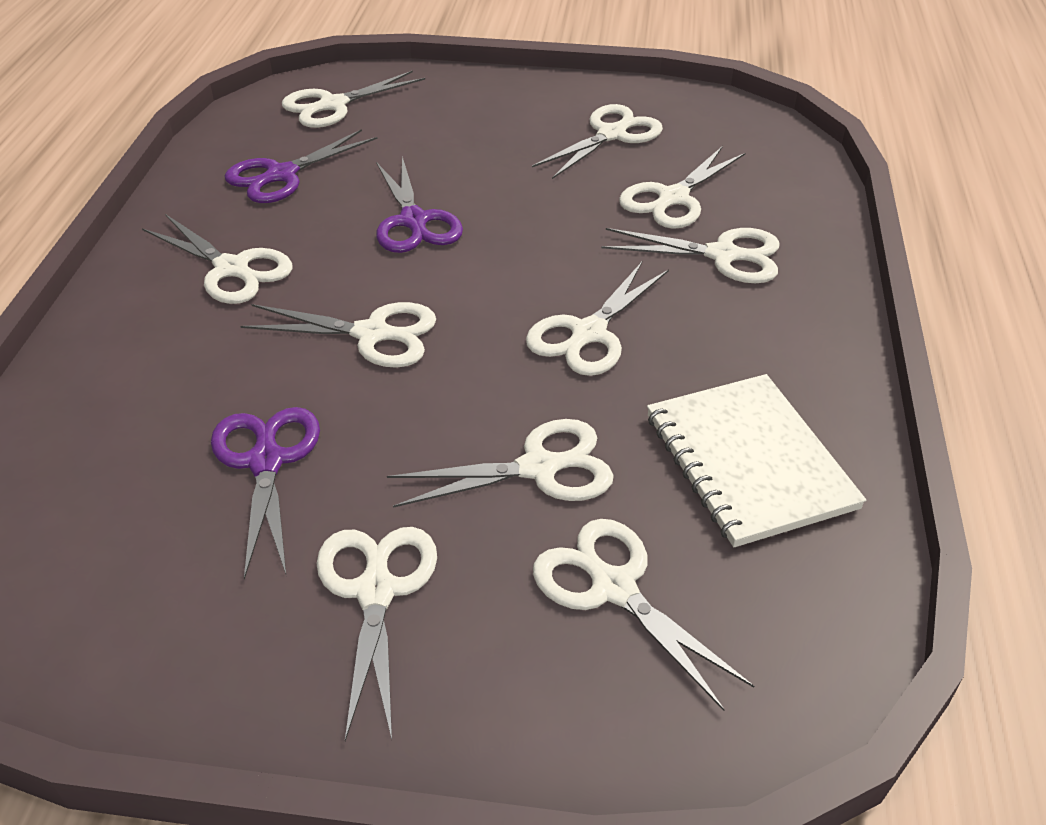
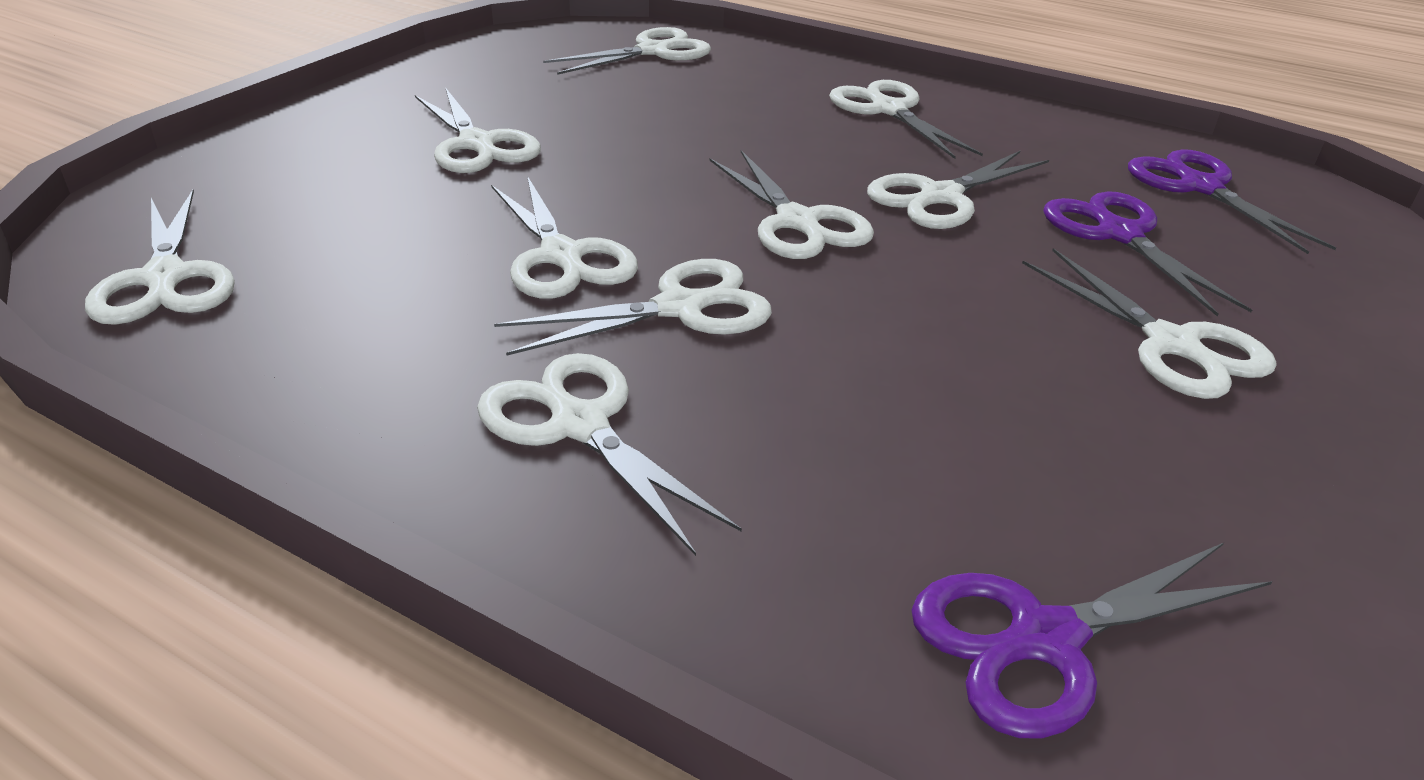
white notebook: [647,374,866,547] = 1 -> none = 0

